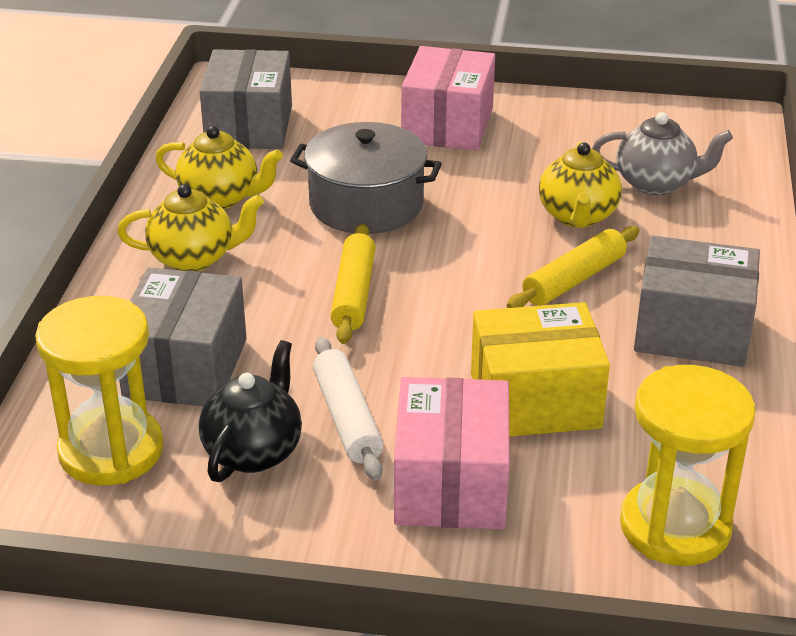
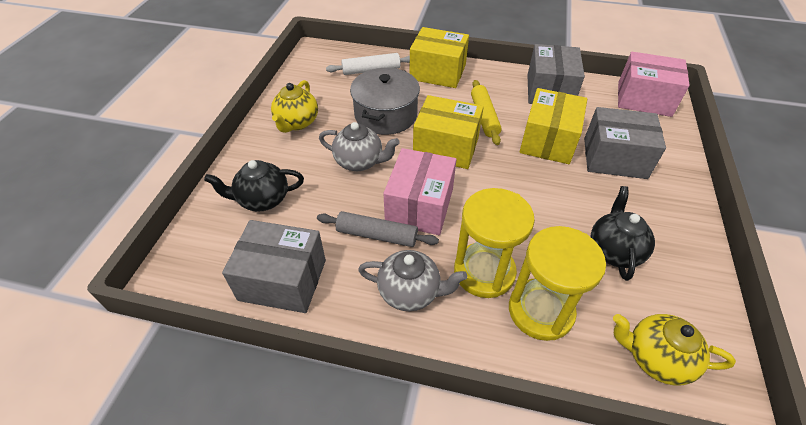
black teapot: [199,340,302,482] = 1 -> [204,160,304,212] [591,186,655,281] = 2
grey rolling pin: none = 0 -> [317,211,439,247] = 1
grey teapot: [592,112,733,195] = 1 -> [319,122,400,171] [358,250,467,311] = 2
yellow box: [471,302,610,437] = 1 -> [409,27,469,88] [413,95,484,169] [520,88,587,164] = 3
yellow rolling pin: [330,224,376,344] [507,226,640,308] = 2 -> [471,80,502,145] = 1
yellow teapot: [117,184,264,271] [155,126,283,209] [539,142,622,228] = 3 -> [271,80,318,133] [613,314,736,386] = 2

